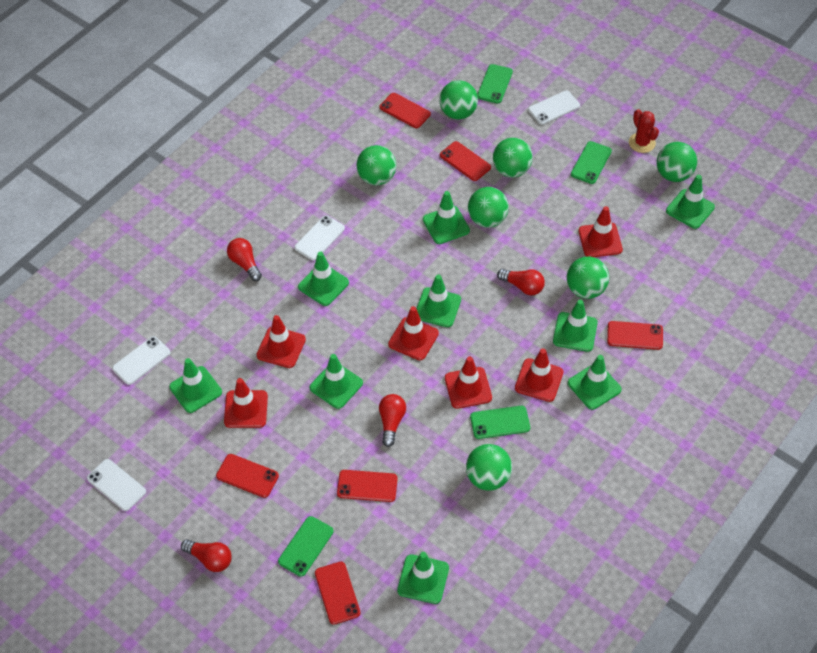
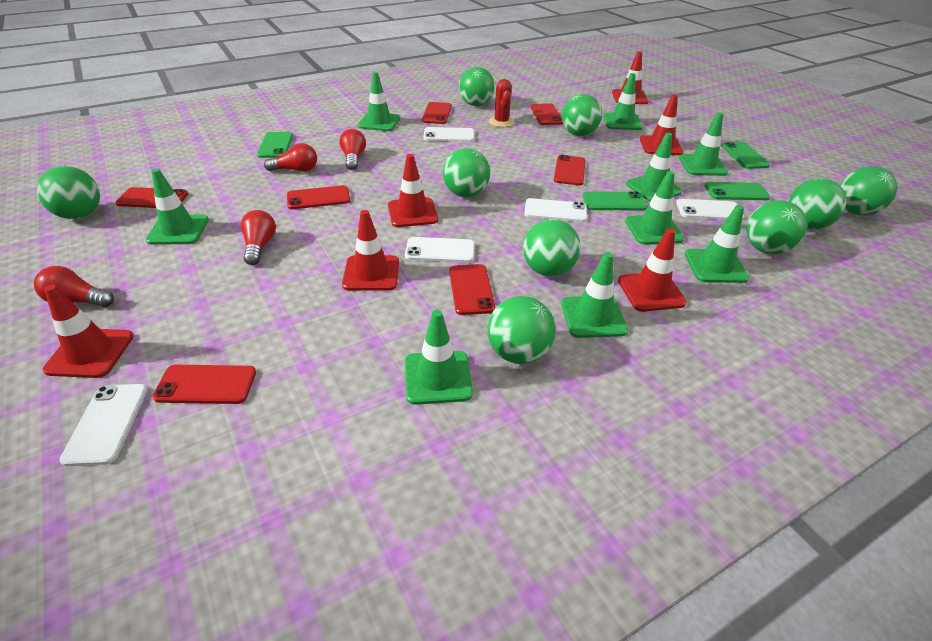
green ball: [357,145,396,185] [439,80,478,119] [466,444,512,491] [468,187,509,228] [493,138,533,178] [567,256,609,299] [657,142,697,182] = 7 -> [37,166,100,219] [443,148,490,197] [459,67,495,106] [487,296,556,364] [523,219,580,277] [562,94,602,136] [746,200,807,254] [788,178,847,229] [840,166,897,216] = 9
red phone: [216,454,279,498] [315,562,361,625] [337,470,398,502] [379,93,431,128] [440,141,491,181] [607,321,663,350] = 6 -> [116,187,188,208] [152,365,256,404] [287,185,350,209] [422,102,452,124] [449,264,495,315] [531,103,563,125] [554,155,586,185] = 7
white phone: [87,459,146,511] [112,336,170,385] [294,215,345,261] [528,91,580,125] = 4 -> [59,384,148,466] [405,237,475,263] [424,127,474,142] [524,198,587,222] [676,199,744,220] = 5

